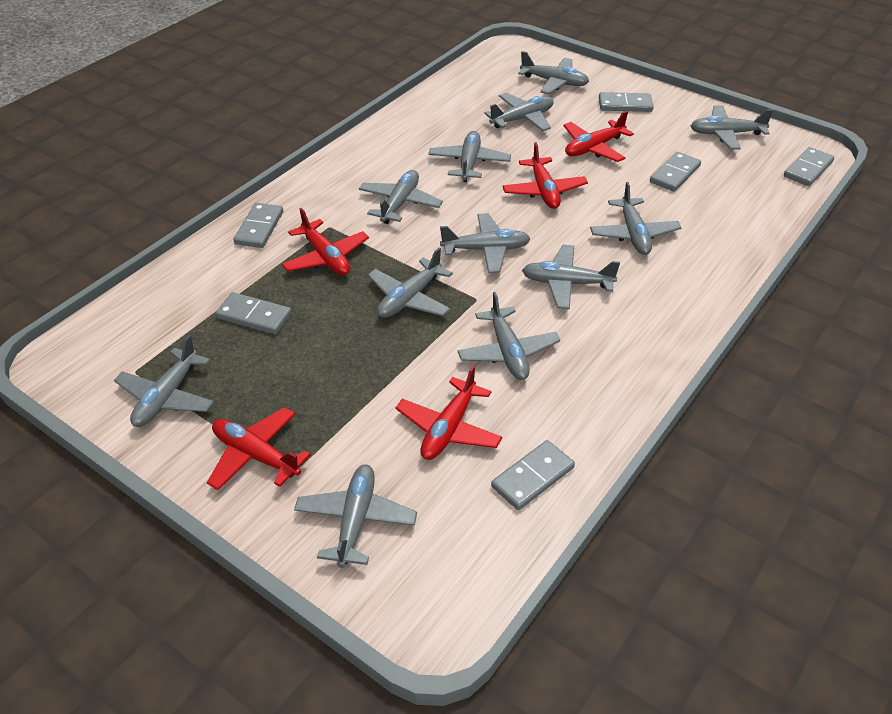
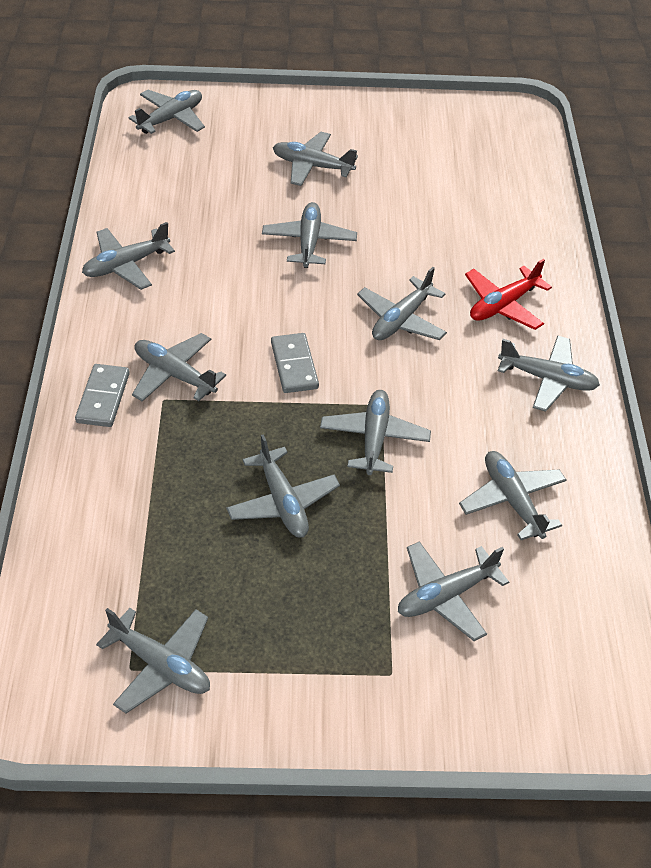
grey domino: [216,292,292,334] [234,203,283,248] [491,440,575,510] [599,92,654,112] [650,152,701,192] [784,147,834,186] = 6 -> [75,364,130,427] [271,333,319,393] = 2
red plane: [207,407,311,490] [282,208,369,275] [396,365,502,460] [502,142,588,209] [563,111,634,162] = 5 -> [465,259,552,330] = 1

